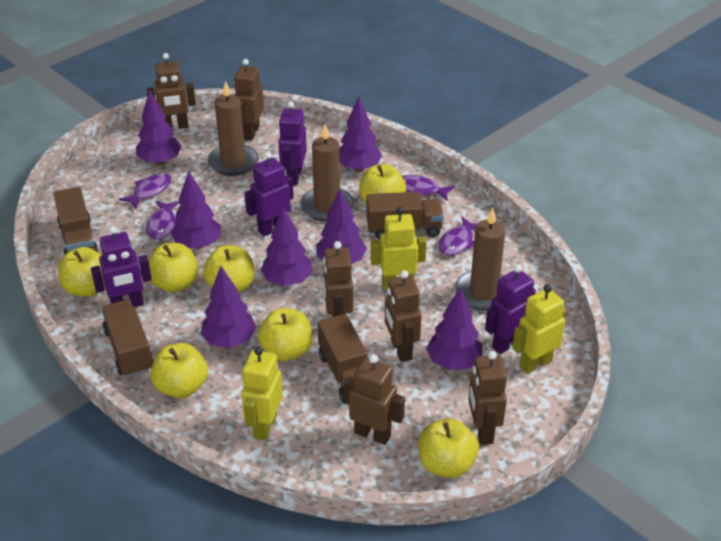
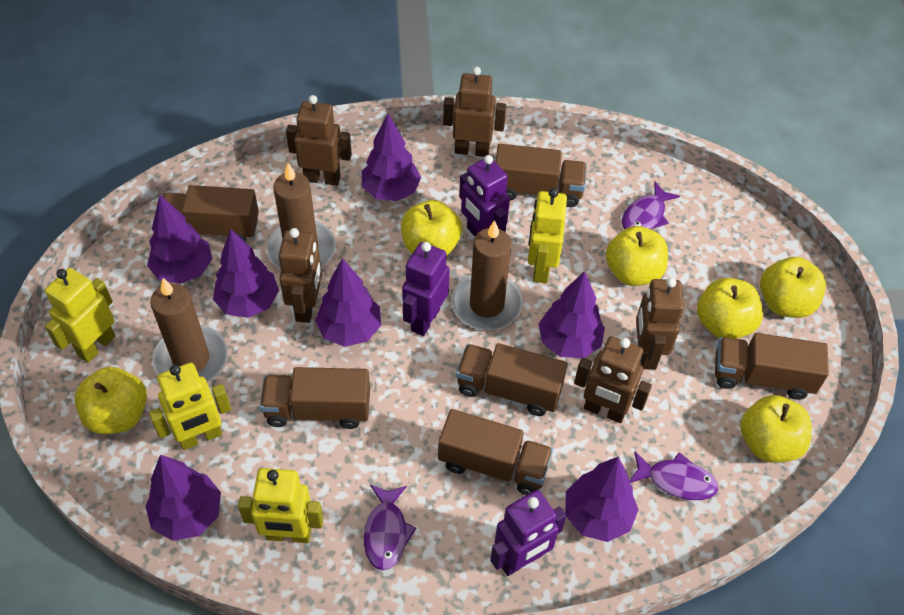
brown robot: [147,53,196,129] [234,59,264,140] [323,241,353,317] [344,354,405,445] [385,270,422,362] [468,351,507,445] = 6 -> [278,228,322,323] [286,95,352,186] [443,67,506,157] [574,336,652,423] [636,277,684,370] = 5
brown truck: [53,187,99,255] [101,300,154,377] [317,314,368,404] [367,192,444,240] = 4 -> [163,185,259,242] [260,367,370,429] [438,409,553,495] [456,343,568,416] [495,144,587,207] [715,333,829,400] = 6
purple fish: [119,173,171,209] [146,201,180,240] [402,175,455,201] [439,217,477,255] = 4 -> [364,484,416,570] [622,182,680,229] [630,451,718,500] = 3
purple robot: [91,226,152,307] [244,152,294,237] [278,101,307,185] [485,265,536,354] = 4 -> [402,242,450,336] [459,155,510,236] [490,490,566,576] = 3
yellow apple: [58,247,105,297] [149,243,198,293] [151,343,208,398] [203,245,255,293] [258,308,312,361] [359,164,406,204] [419,418,479,478] = 7 -> [75,367,147,434] [401,200,462,256] [606,226,668,286] [697,278,763,339] [740,395,812,463] [760,257,826,318] = 6
yellow robot: [241,346,283,441] [371,207,427,290] [512,284,566,374] = 3 -> [45,268,115,363] [149,363,231,450] [238,468,324,543] [528,188,567,283] = 4

